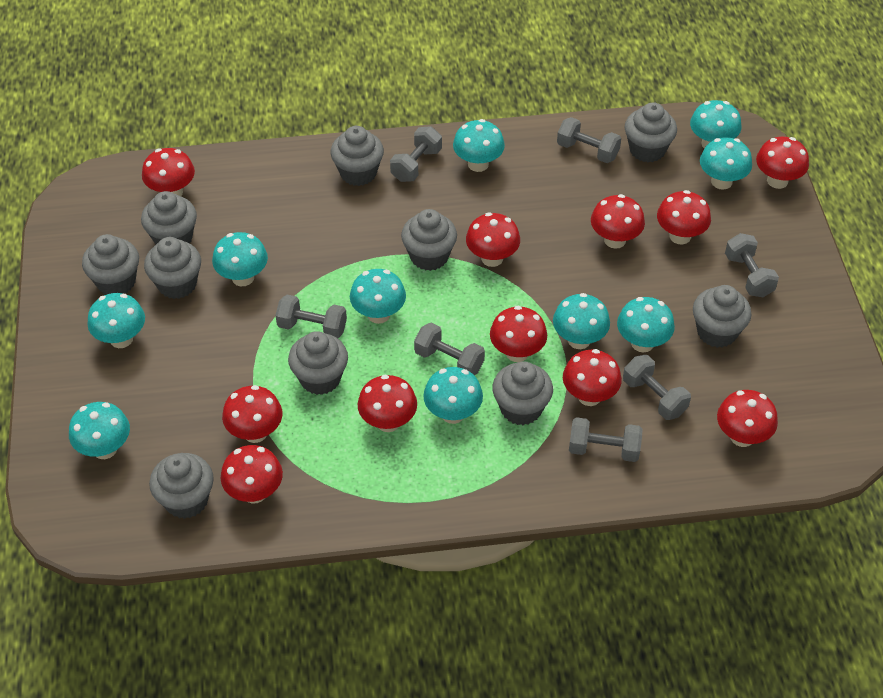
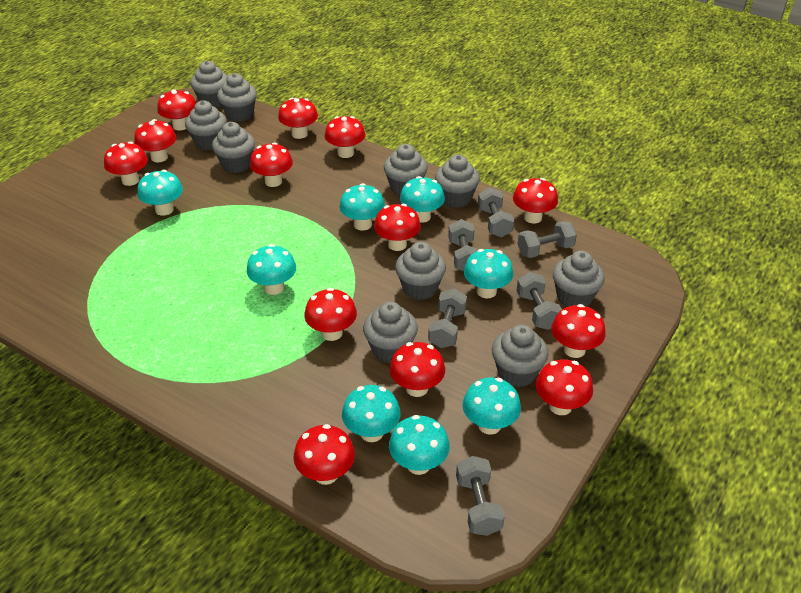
grey dumbbell: [276,295,347,338] [390,126,442,182] [414,323,485,375] [557,117,621,163] [569,417,642,462] [623,355,691,420] [725,233,779,297] = 7 -> [428,288,467,348] [448,219,478,271] [456,456,505,536] [478,187,514,237] [516,272,562,330] [518,221,577,258] = 6
red mushroom: [142,148,195,196] [221,445,283,503] [222,385,282,443] [358,375,417,432] [466,212,520,267] [490,306,547,362] [563,349,622,406] [591,194,645,249] [657,190,711,245] [717,390,778,447] [756,137,809,189] = 11 -> [104,142,148,186] [134,119,177,162] [157,89,196,130] [250,142,293,187] [278,98,318,139] [294,424,355,485] [304,288,357,341] [324,116,365,158] [374,204,421,251] [389,342,445,397] [513,178,558,224] [536,359,593,415] [551,304,605,358] = 13
turquoise mushroom: [69,402,130,459] [87,293,145,348] [212,232,268,286] [350,269,406,324] [423,367,483,424] [453,119,505,172] [553,293,610,349] [617,297,675,353] [690,100,741,148] [700,137,752,190] = 10 -> [137,170,183,216] [247,244,296,295] [339,183,385,231] [342,385,401,442] [389,415,450,475] [400,176,445,223] [462,377,521,435] [464,249,513,298] = 8

